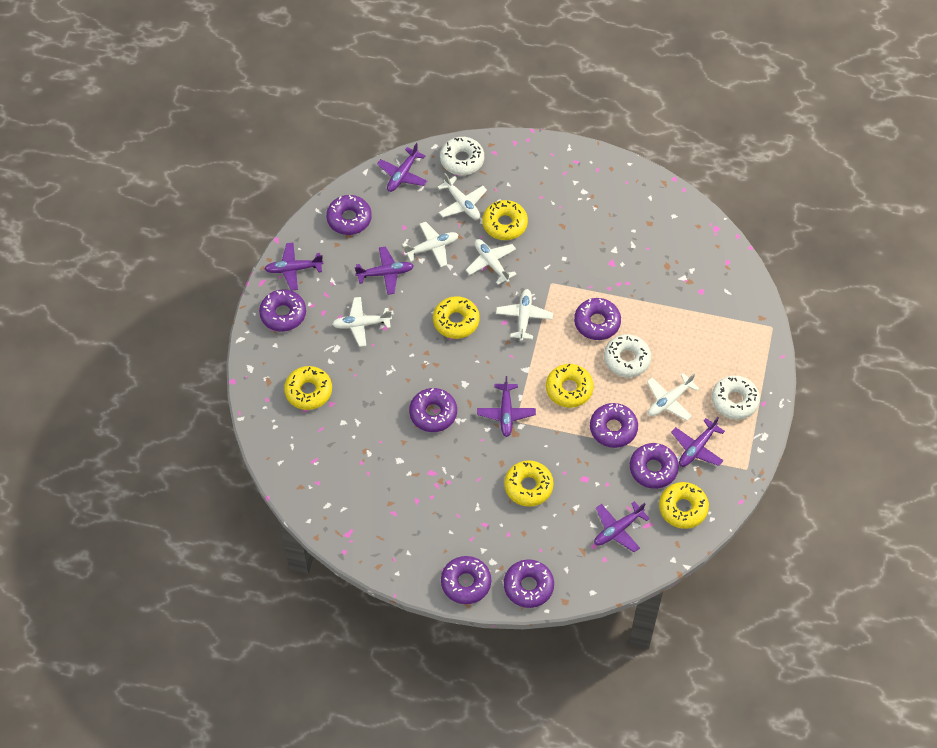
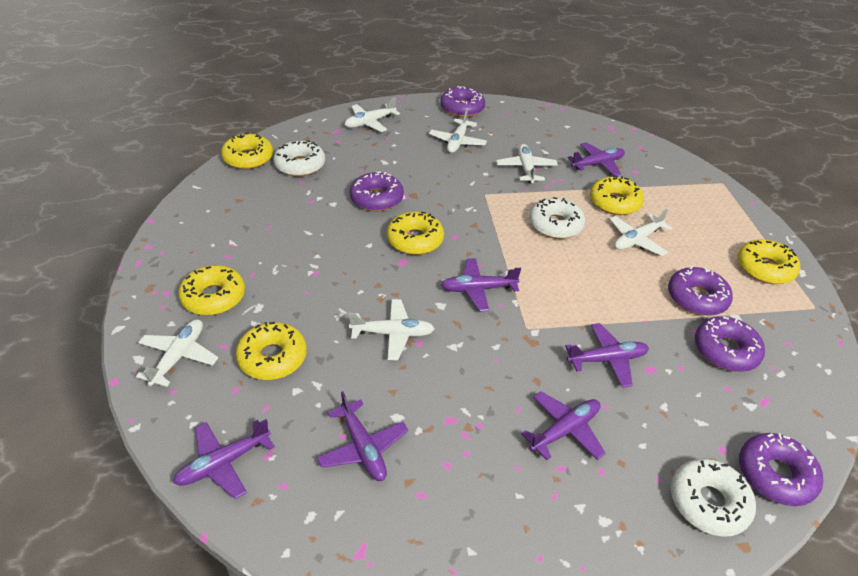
purple donut: [259,289,306,332] [326,195,372,235] [409,388,457,432] [441,556,491,604] [504,559,554,608] [574,298,621,340] [590,403,638,448] [630,443,679,489] = 8 -> [350,171,404,211] [440,86,485,117] [668,266,733,316] [695,316,765,372] [739,433,823,506] = 5

